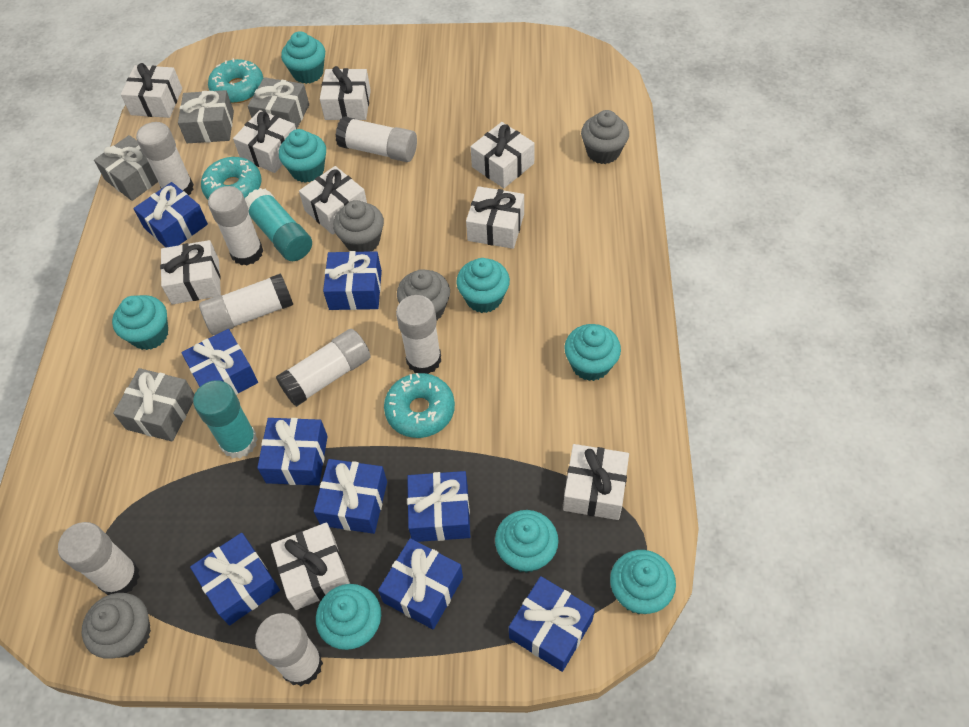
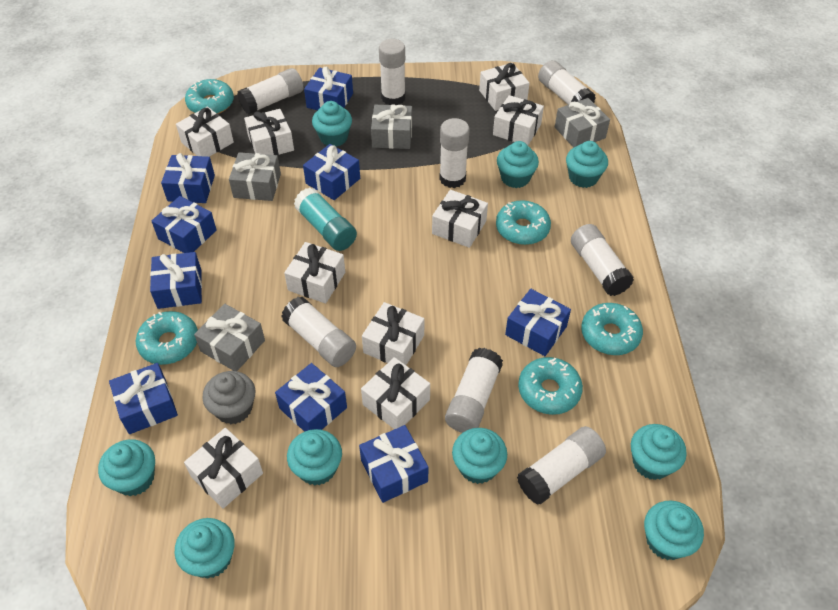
grey cupcake: [82,593,151,658] [333,200,384,252] [397,269,450,321] [581,110,629,164] = 4 -> [202,371,255,424] = 1
turquoise cupcake: [112,295,168,350] [279,129,326,183] [281,31,325,84] [316,584,381,650] [456,258,510,313] [495,510,558,573] [564,324,621,381] [610,550,676,614] = 8 -> [98,439,155,496] [175,518,235,579] [287,429,342,486] [312,101,352,147] [452,428,507,484] [497,141,539,188] [566,141,608,188] [631,424,687,480] [644,500,704,560] = 9
turquoise donut: [201,157,262,199] [208,58,263,103] [384,373,455,438] = 3 -> [136,311,198,365] [185,79,234,114] [496,200,551,245] [518,357,583,415] [581,303,643,355] = 5
turquoise glue stick: [193,380,258,459] [245,188,312,261] = 2 -> [294,187,357,251] = 1

